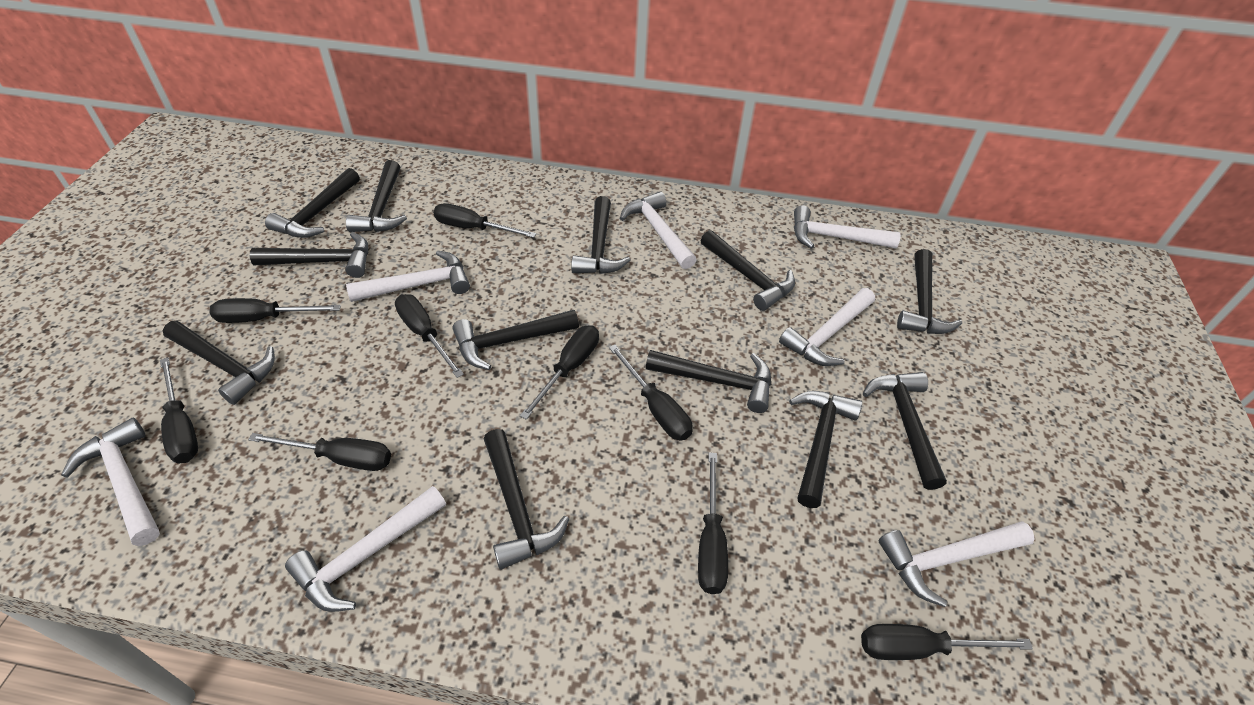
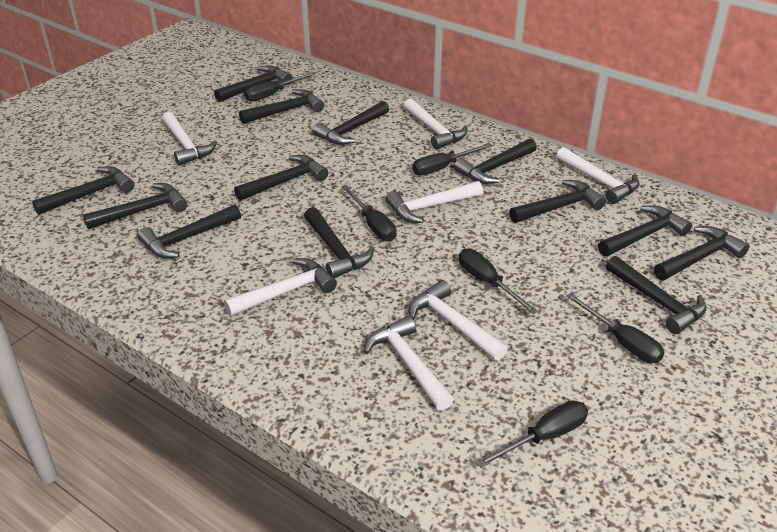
black hammer: [163,321,275,405] [250,232,368,278] [265,168,360,238] [346,160,407,232] [452,310,579,370] [484,429,569,570] [571,196,631,274] [646,350,771,413] [700,230,795,311] [789,391,862,508] [863,372,947,490] [897,249,962,334] = 12 -> [32,166,134,215] [83,183,187,229] [137,205,241,258] [214,65,293,102] [234,155,328,201] [239,89,324,124] [304,207,374,278] [312,101,389,145] [454,138,537,184] [509,180,606,223] [598,206,692,257] [606,256,707,334] [654,226,749,281] = 13
black screwdriver: [160,357,198,463] [210,298,341,323] [248,433,391,471] [395,294,464,378] [433,203,536,238] [520,325,599,420] [609,345,693,441] [698,452,728,594] [861,624,1033,660] = 9 -> [244,72,316,101] [341,185,397,241] [412,143,493,175] [459,249,538,314] [476,401,588,468] [566,293,664,363] = 6

